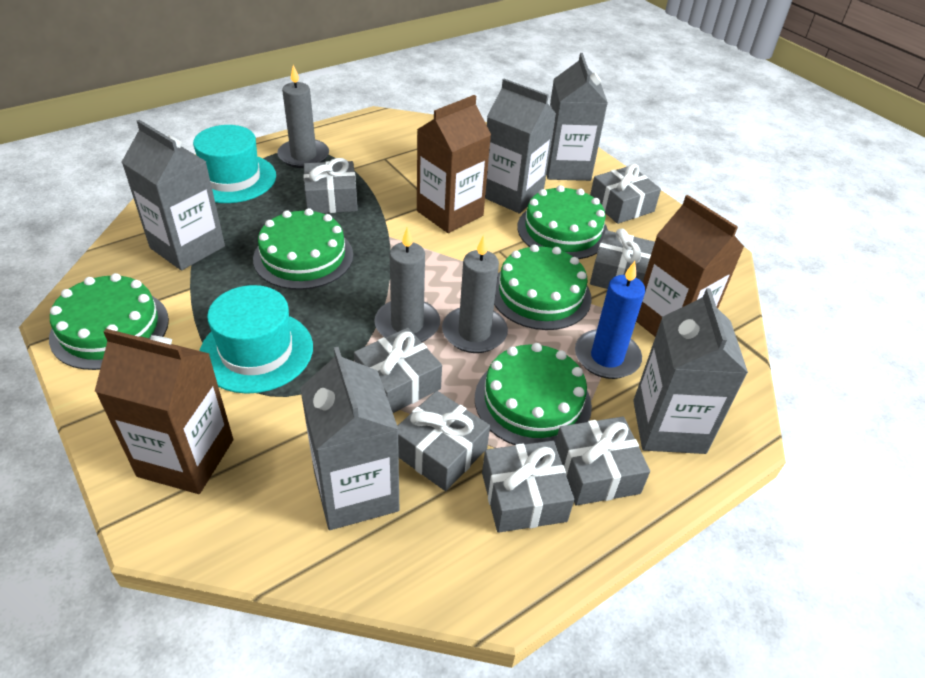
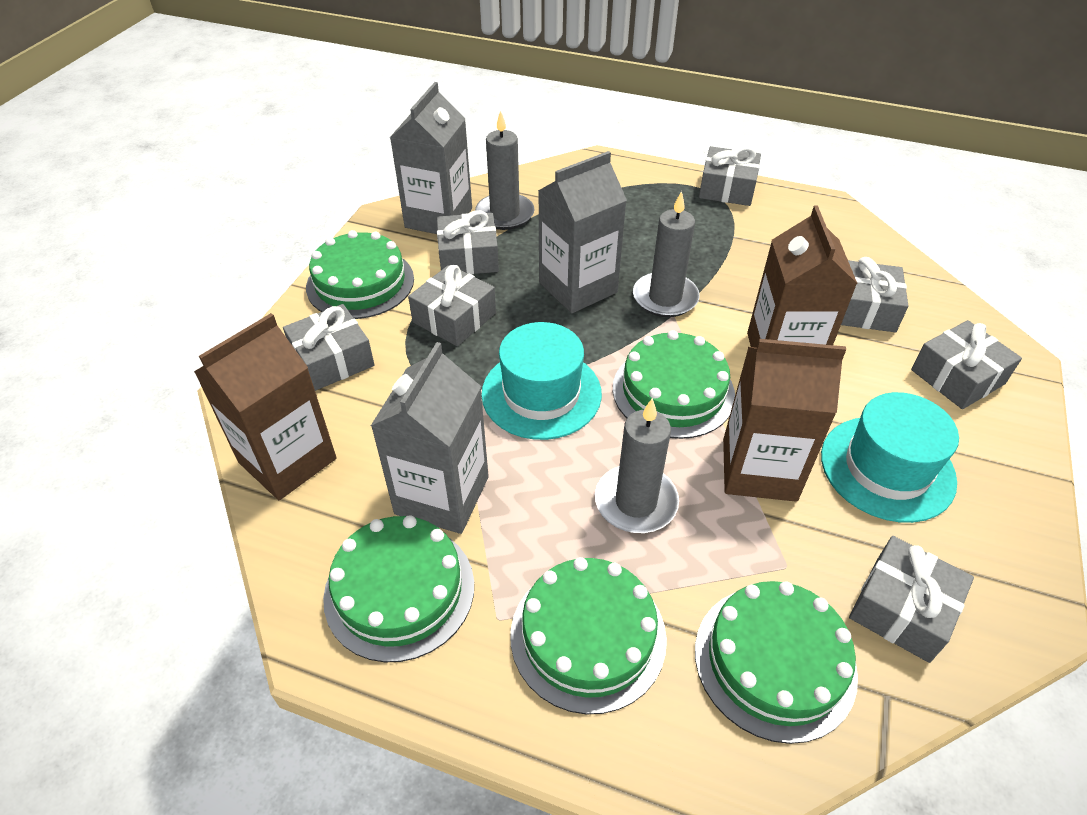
blue candle: [575,261,645,379] = 1 -> none = 0
grey carton: [122,120,225,271] [300,347,399,530] [485,79,556,213] [546,53,608,181] [633,288,748,454] = 5 -> [371,342,489,534] [390,82,472,234] [538,151,627,313] = 3

